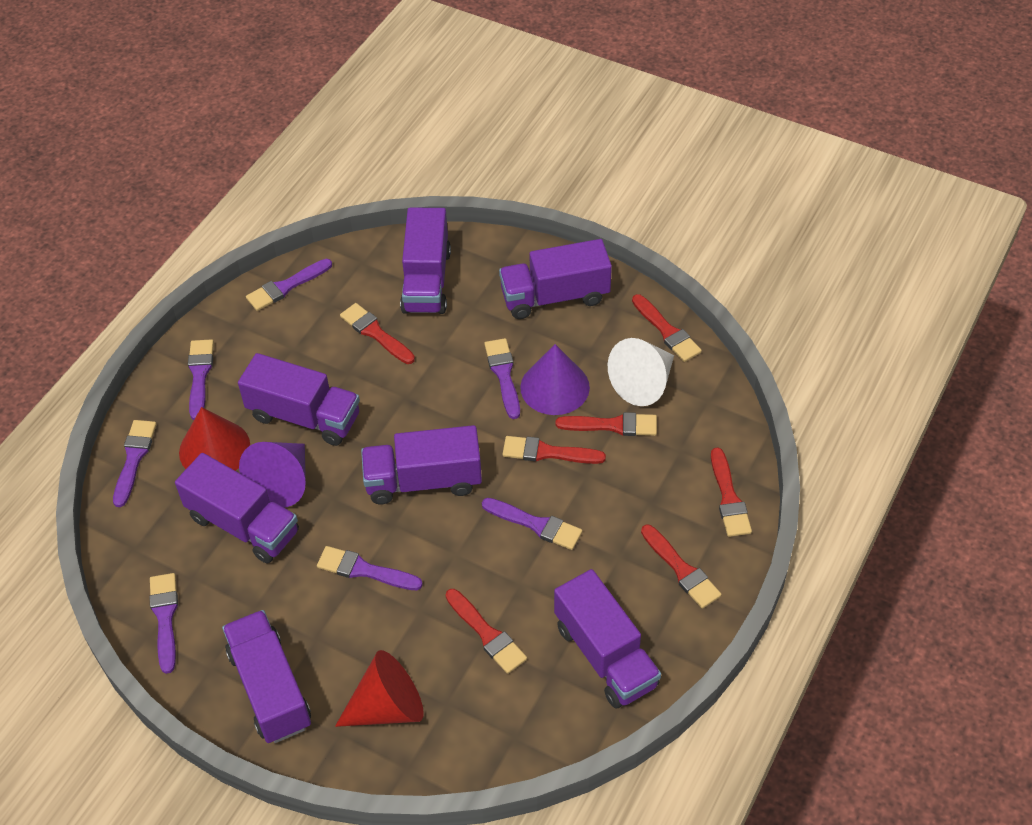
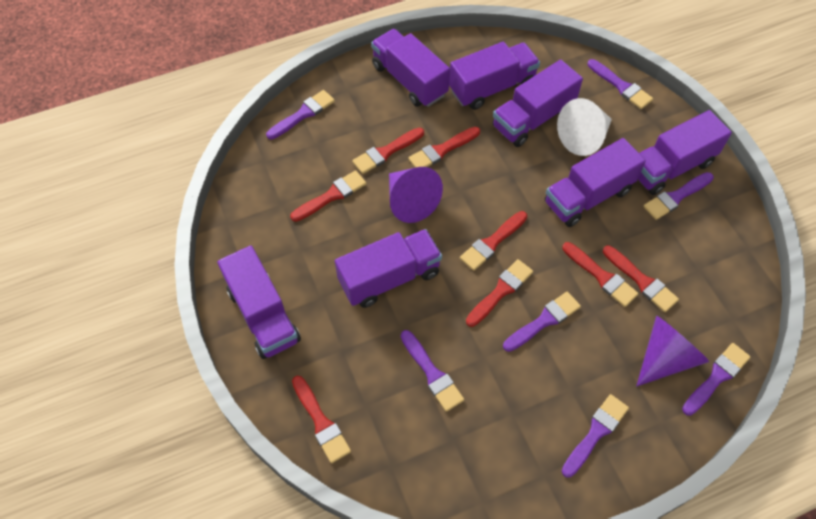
red brush: [340,303,415,364] [446,589,527,674] [502,436,606,464] [556,412,657,436] [632,294,702,362] [641,525,722,609] [711,448,752,537] = 7 -> [290,170,366,222] [292,376,351,463] [352,128,424,174] [408,127,480,168] [460,211,527,271] [466,259,533,327] [562,242,638,307] [603,245,679,312] = 8
red cone: [179,407,250,471] [335,650,424,727] = 2 -> none = 0

